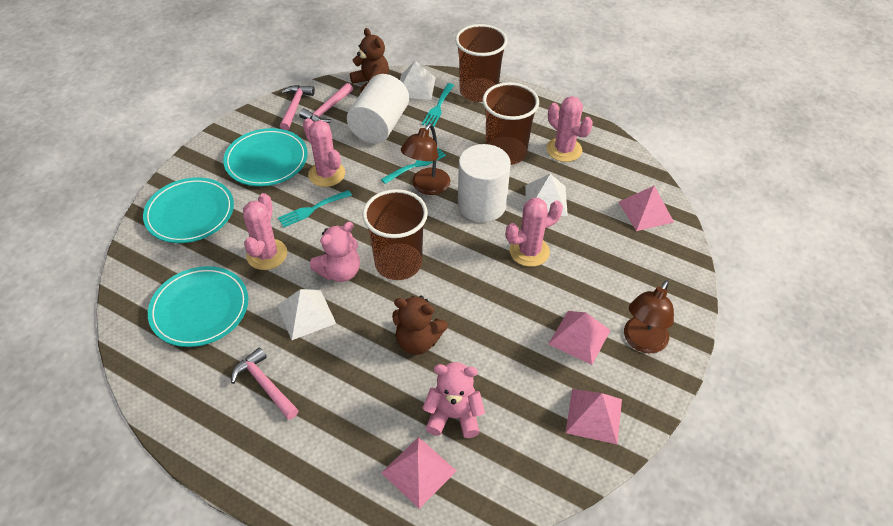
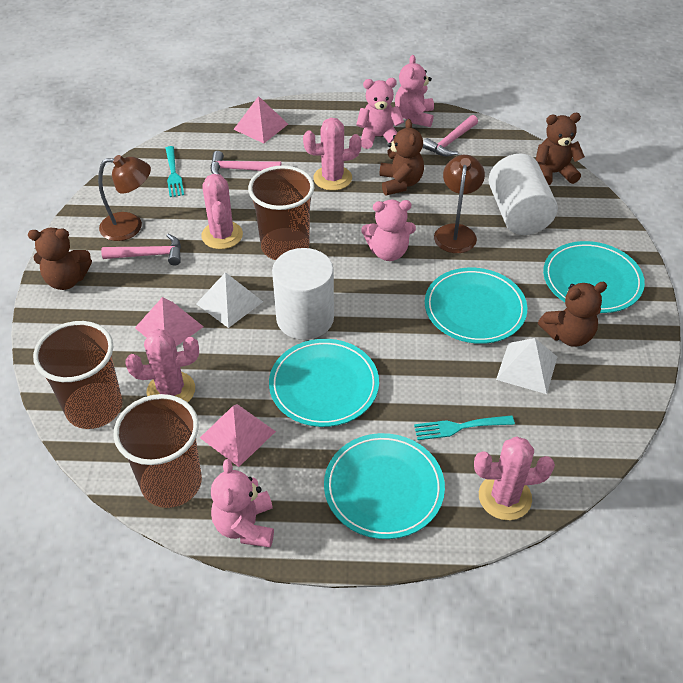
brown teddy bear: [350,28,389,92] [392,296,448,355] = 2 -> [28,228,92,290] [379,119,424,195] [536,113,585,185] [538,282,607,347] = 4
pink pyramid: [381,437,456,509] [549,311,611,365] [566,389,622,444] [619,186,674,231] = 4 -> [135,297,204,346] [200,404,276,467] [233,96,288,143] = 3
pink teddy bear: [310,222,360,282] [422,362,485,438] = 2 -> [211,459,274,547] [356,78,404,149] [362,200,416,261] [395,55,434,127] = 4
turquoise fork: [278,190,352,227] [381,148,446,184] [422,83,454,126] = 3 -> [165,146,184,197] [414,415,515,440] = 2
turquoise plate: [143,177,234,243] [148,266,248,347] [223,128,308,186] = 3 -> [269,339,379,427] [324,433,445,539] [425,268,527,344] [543,241,645,313] = 4
white pyramid: [277,289,336,340] [400,61,435,100] [525,174,568,216] = 3 -> [196,272,263,328] [496,338,557,394] = 2

